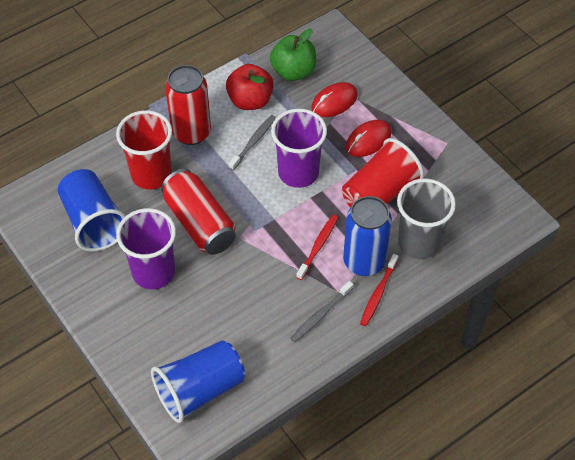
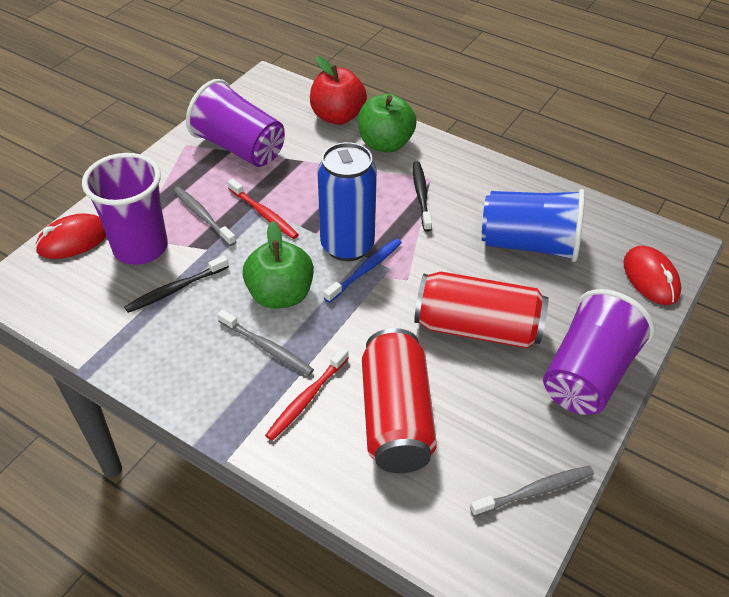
black toothbrush: none = 0 -> [124,255,229,313] [413,161,432,232] = 2
blue cup: [58,169,126,252] [151,340,245,423] = 2 -> [482,189,585,262] = 1
blue toothbrush: none = 0 -> [324,238,402,303] = 1
green apple: [270,28,316,81] = 1 -> [243,221,314,309] [358,94,416,152] = 2
grey cup: [397,179,456,259] = 1 -> none = 0
grey toothbrush: [229,115,276,170] [290,281,354,342] = 2 -> [173,187,236,246] [217,309,314,376] [470,466,594,517] = 3
purple cup: [116,208,176,289] [271,109,327,188] = 2 -> [82,153,168,265] [186,79,285,167] [543,289,655,415] = 3
red cup: [116,110,172,189] [342,138,424,208] = 2 -> none = 0

